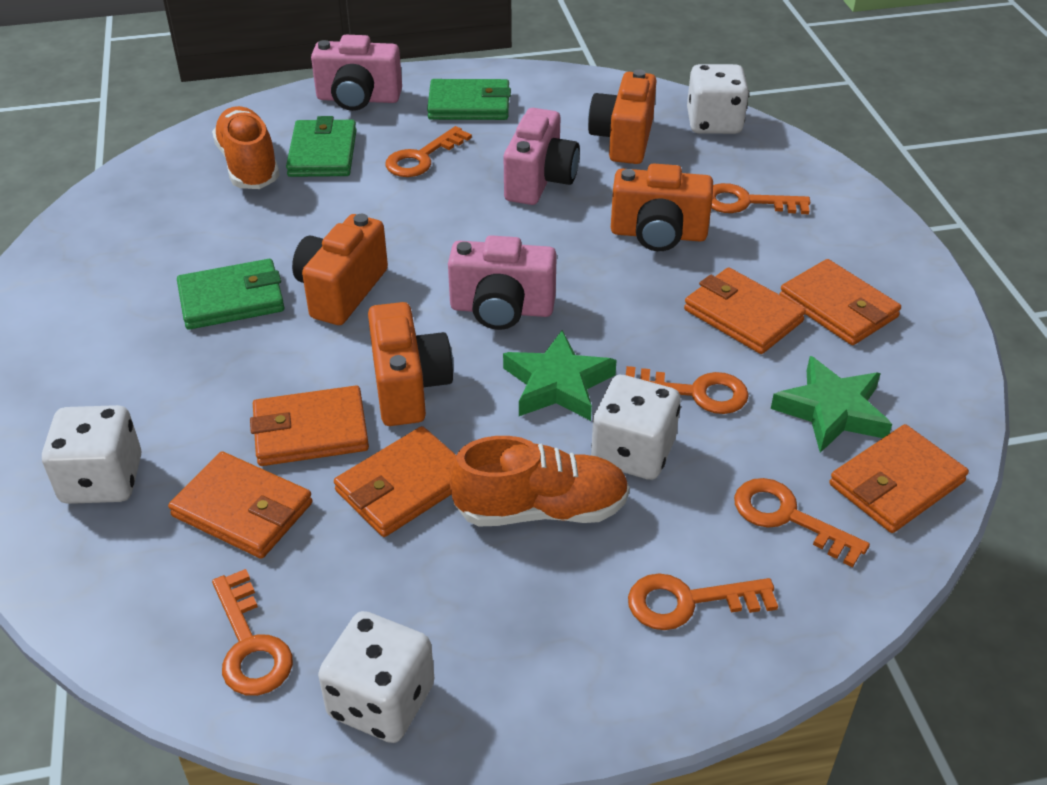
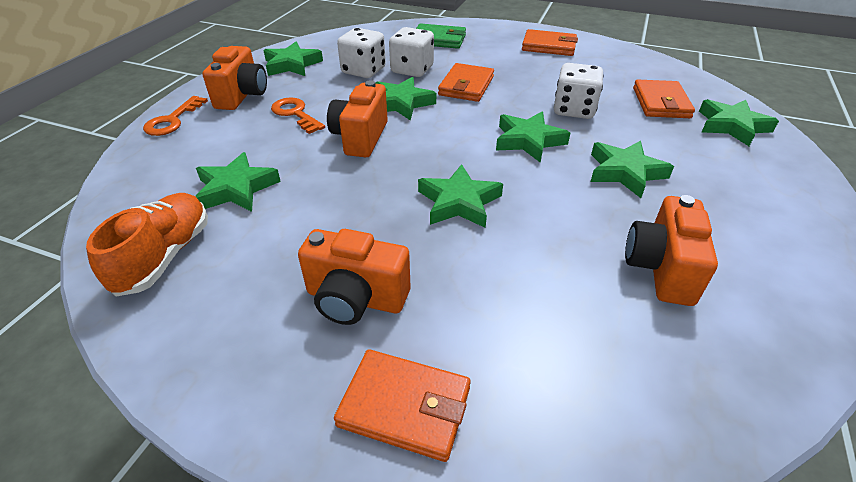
green star: [503,330,617,421] [771,356,892,453] = 2 -> [196,152,281,212] [263,42,323,76] [375,77,436,121] [418,164,503,228] [496,112,570,163] [591,141,674,198] [699,99,779,146] = 7
green wallet: [177,259,285,330] [286,116,357,177] [427,79,511,120] = 3 -> [416,23,466,49] = 1
orange key: [212,569,293,696] [385,126,472,177] [626,366,749,414] [628,574,778,630] [711,183,810,214] [734,478,870,567] = 6 -> [143,96,208,136] [271,97,325,134] = 2
orange shoe: [212,106,280,189] [450,436,630,527] = 2 -> [86,193,208,296] = 1
orange wallet: [168,451,313,559] [250,386,369,466] [334,426,457,537] [684,267,806,354] [779,259,901,345] [829,424,969,533] = 6 -> [334,349,471,462] [438,63,494,102] [522,29,578,56] [633,79,695,118] = 4
pink camera: [311,35,402,111] [448,235,557,330] [504,108,580,205] = 3 -> none = 0
white dice: [42,405,141,504] [318,611,434,743] [591,375,681,480] [687,64,749,134] = 4 -> [337,28,386,78] [389,27,434,77] [554,63,604,119] = 3

